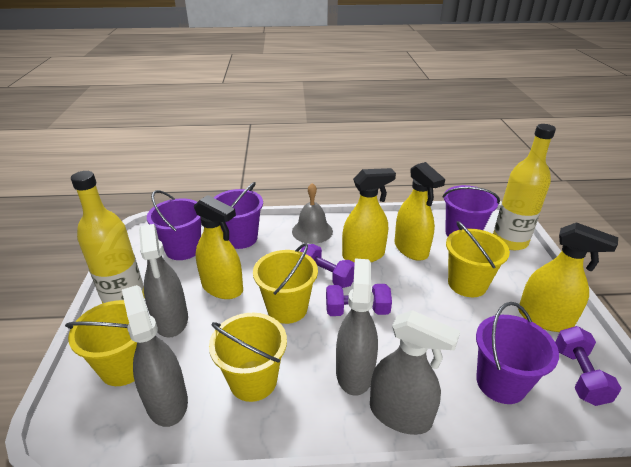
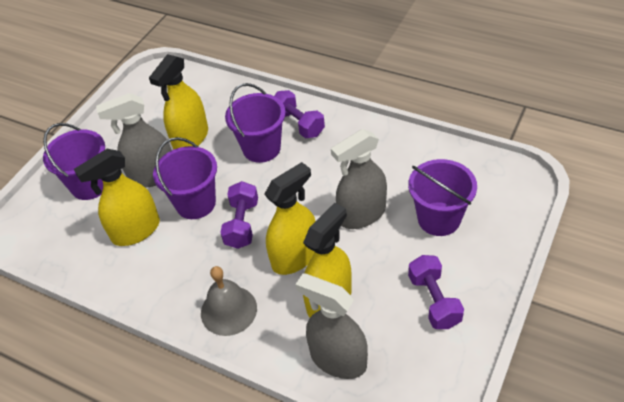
grey spray bottle: [122,285,188,427] [139,224,188,338] [336,259,378,396] [370,310,460,435] = 4 -> [96,93,172,188] [295,273,368,379] [331,129,387,229] = 3
yellow bottle: [71,171,145,304] [493,124,556,250] = 2 -> none = 0
yellow bucket: [65,300,137,386] [209,313,287,402] [253,243,318,324] [446,221,510,297] = 4 -> none = 0

